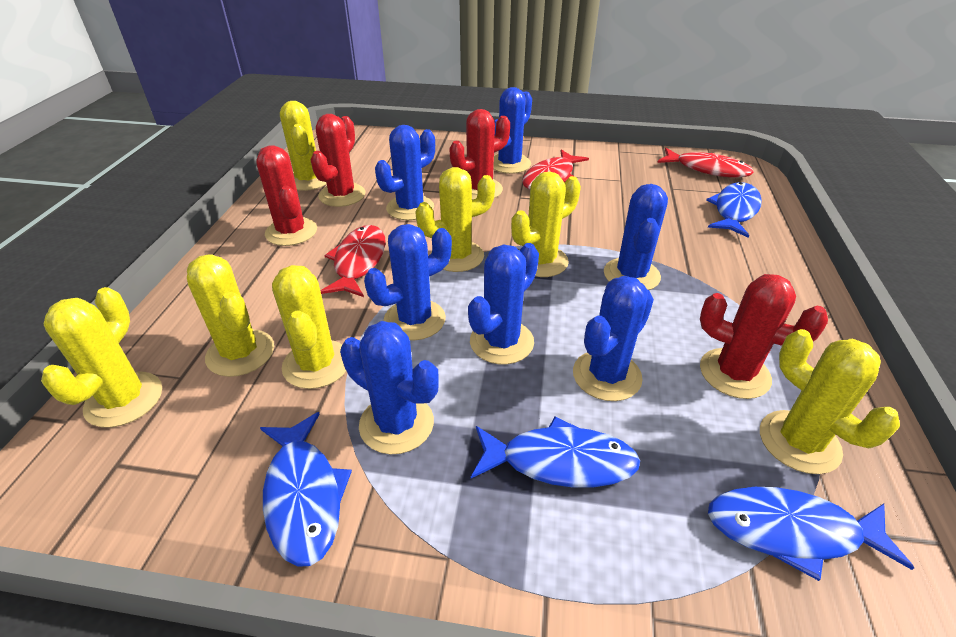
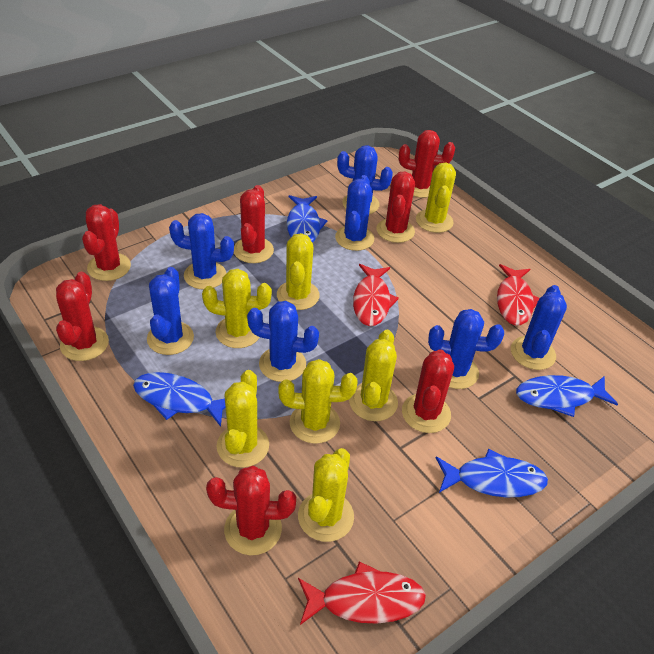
red cactus: [256,145,317,246] [311,114,366,207] [450,109,510,200] [700,274,828,399] = 4 -> [56,272,109,361] [82,204,131,281] [206,466,296,555] [234,185,274,263] [377,172,415,243] [399,130,455,198] [402,349,454,433] = 7

